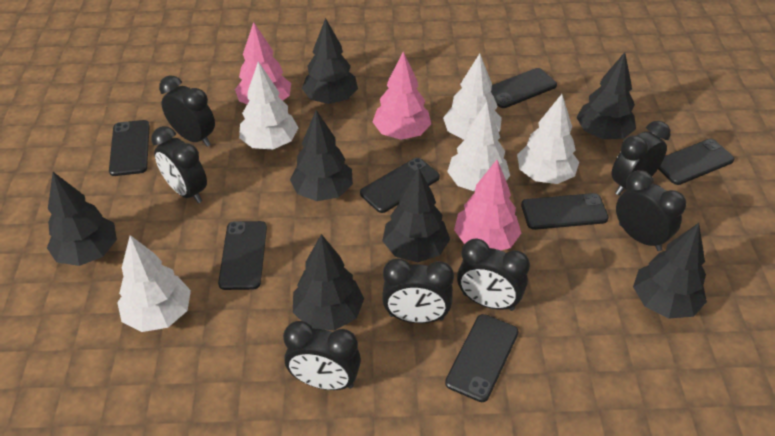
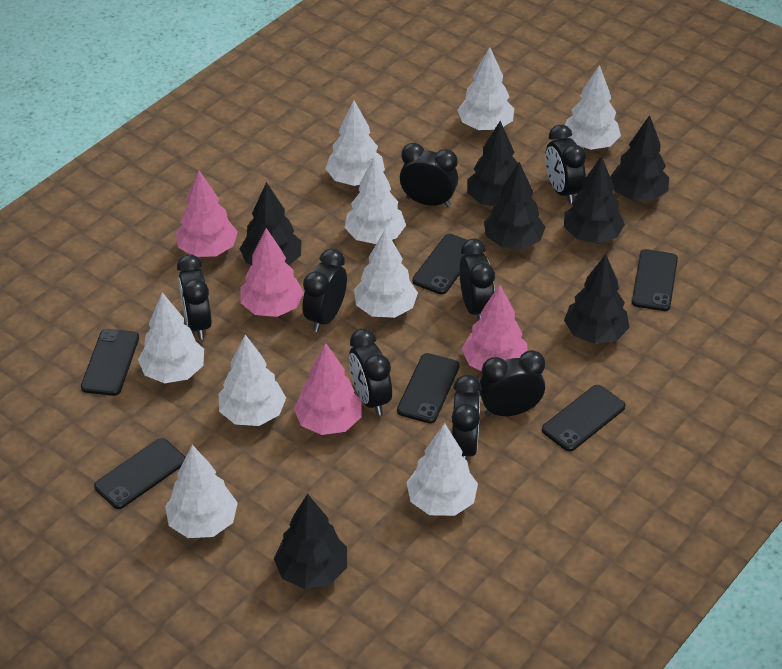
black clock: [151,126,207,203] [159,76,215,147] [283,321,361,390] [382,258,454,323] [457,239,530,311] [611,121,671,195] [616,170,686,251] = 7 -> [177,254,212,340] [302,248,347,332] [349,328,392,416] [400,143,458,207] [452,375,481,460] [459,239,495,320] [479,350,545,417] [545,125,586,204] = 8
black phone: [109,120,150,176] [218,221,267,290] [360,158,440,213] [445,314,519,402] [490,68,557,108] [521,193,609,230] [658,139,734,185] = 7 -> [81,329,139,396] [94,438,186,509] [397,353,460,423] [412,234,467,295] [542,385,625,451] [632,249,678,311] = 6
pink tree: [235,22,291,104] [372,52,431,140] [454,160,521,250] = 3 -> [176,170,238,257] [240,228,304,317] [294,343,361,435] [462,285,527,371] = 4
white tree: [117,235,191,332] [239,61,299,149] [443,53,502,140] [447,102,510,192] [517,94,579,184] = 5 -> [138,292,204,383] [165,445,238,538] [219,335,286,426] [325,101,385,186] [344,157,406,244] [354,229,418,318] [406,423,478,516] [457,47,514,131] [565,65,621,150] = 9

